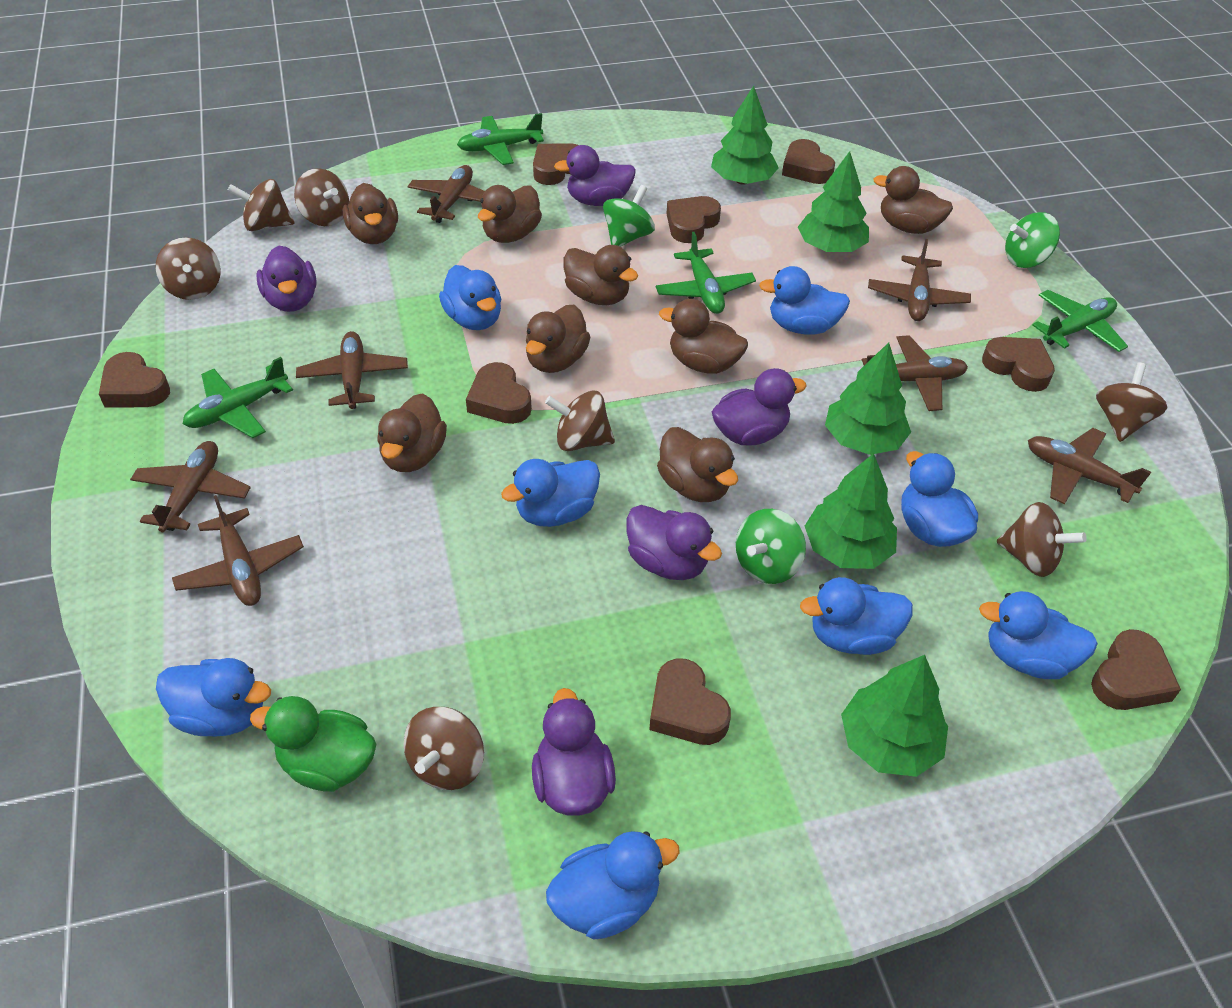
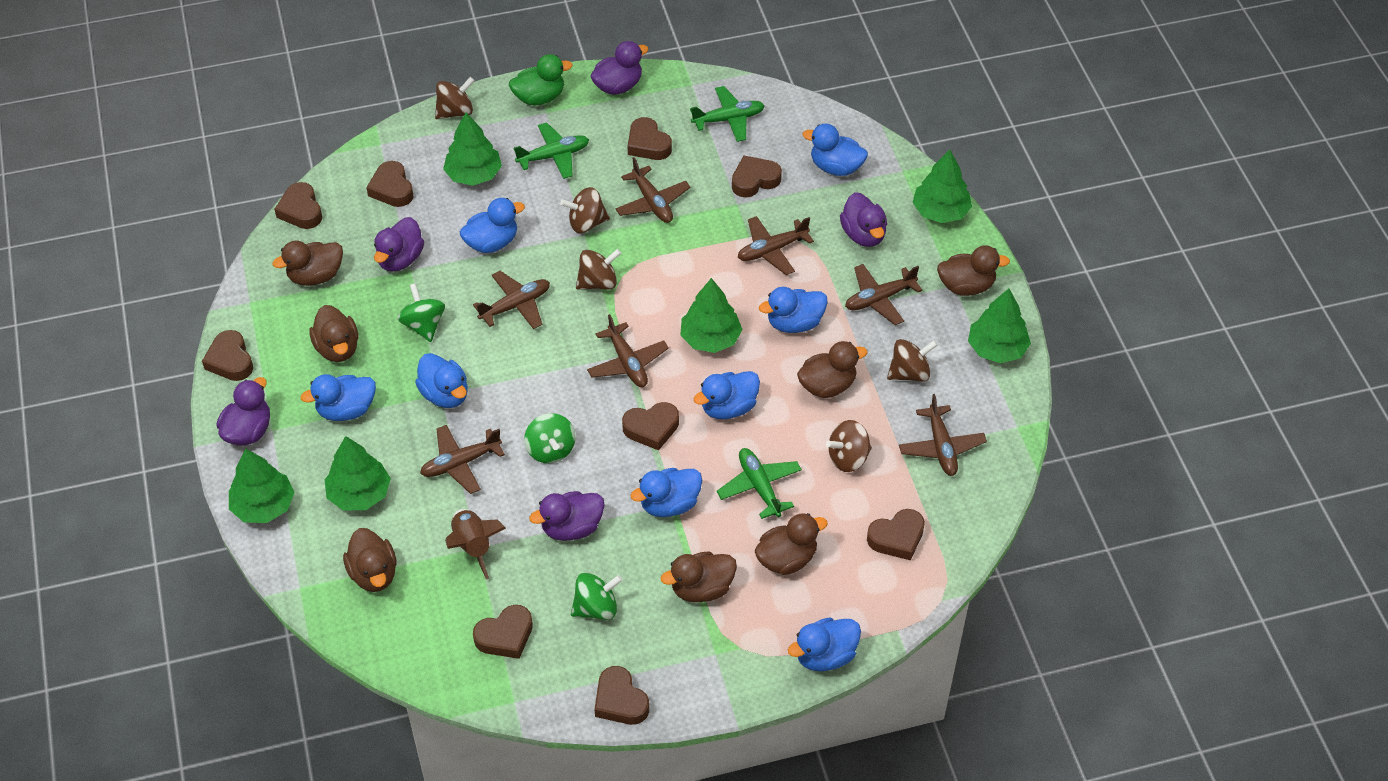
brown duck: [343,183,398,244] [377,393,447,472] [478,185,542,243] [526,305,590,373] [564,245,638,305] [657,427,738,502] [659,299,748,374] [873,166,953,234] = 8 -> [273,241,343,286] [309,305,358,362] [343,528,397,592] [661,552,737,602] [755,513,828,575] [797,341,867,398] [937,245,1010,296] = 7
brown heart: [99,352,170,407] [466,362,532,424] [533,143,578,185] [649,658,731,745] [667,196,721,243] [782,139,835,184] [982,337,1055,392] [1091,629,1181,710] = 8 -> [202,330,253,381] [274,182,322,229] [366,161,413,207] [473,605,533,659] [595,666,649,725] [622,402,679,451] [628,117,672,160] [732,156,782,198] [867,509,925,560] = 9
brown rocket: none = 0 -> [445,509,506,579] = 1
brown spinning top: [156,237,221,300] [227,179,295,231] [294,168,349,226] [404,707,484,790] [545,391,615,451] [997,502,1087,577] [1096,362,1167,442] = 7 -> [435,77,475,119] [560,187,610,233] [576,249,621,290] [826,420,872,472] [887,339,938,382] = 5
green plane: [183,357,293,438] [457,113,544,165] [656,232,756,314] [1033,290,1128,352] = 4 -> [514,122,589,179] [690,86,765,142] [717,448,802,519] = 3
green tree: [711,86,779,185] [798,151,869,252] [805,453,897,569] [825,342,911,455] [841,655,948,777] = 5 -> [229,449,295,523] [325,436,391,511] [443,112,502,186] [680,278,743,353] [912,150,972,223] [968,289,1031,363] = 6

